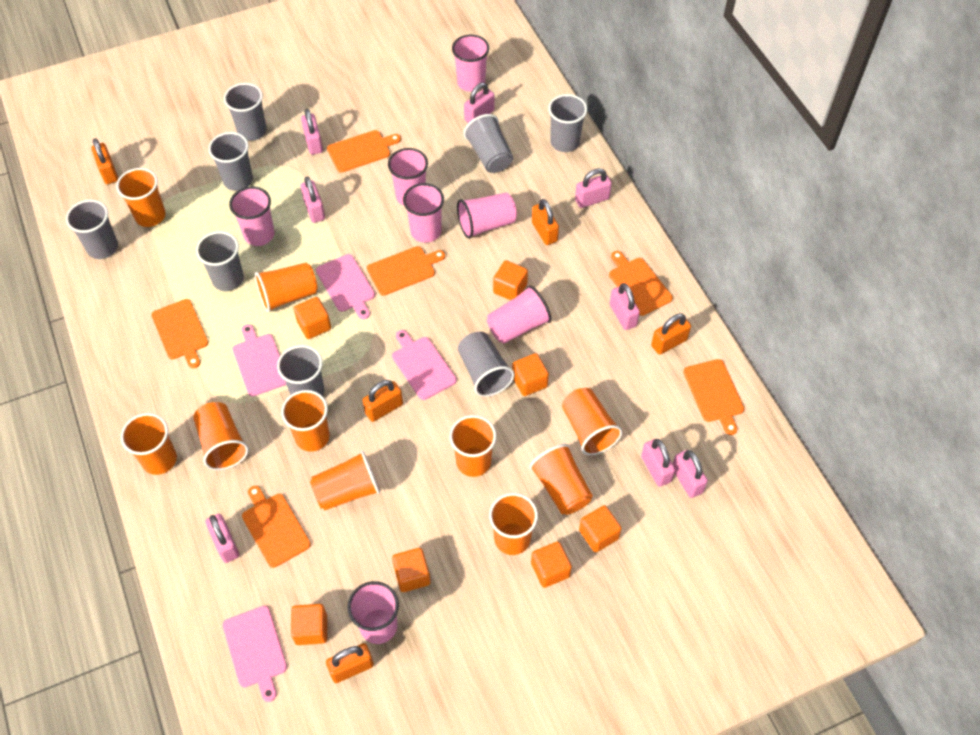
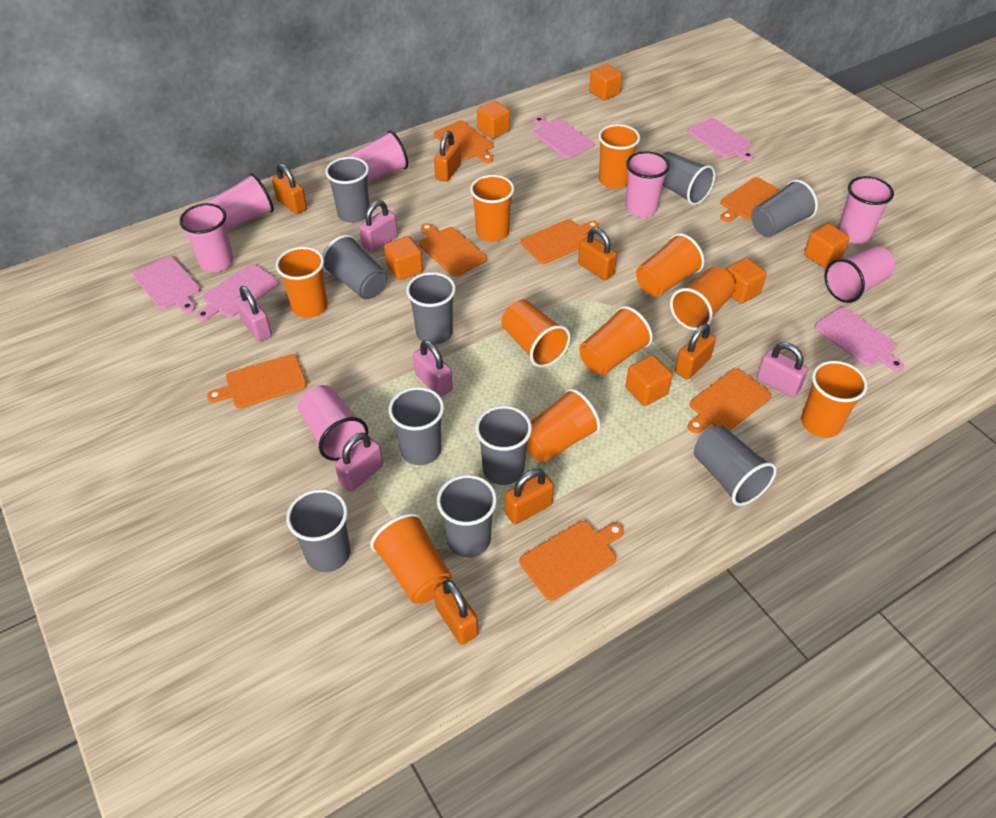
grey cup: [66,199,118,259] [196,231,244,291] [208,132,253,191] [224,83,266,141] [277,345,325,396] [458,332,515,397] [464,114,513,173] [548,94,587,152] = 8 -> [286,489,350,572] [322,234,388,300] [325,157,370,223] [389,387,444,465] [406,272,456,345] [437,475,497,557] [475,406,532,485] [662,152,715,205] [694,426,777,506] [751,179,818,237] = 10
orange cube: [291,604,327,645] [293,297,331,339] [392,548,430,592] [493,260,528,300] [512,353,549,396] [531,541,572,588] [579,505,622,552] = 7 -> [384,236,423,280] [477,101,510,139] [589,64,622,100] [625,355,672,406] [726,258,767,304] [804,223,850,268] = 6
orange cutting board: [151,299,208,368] [242,486,311,568] [327,130,401,173] [367,246,445,296] [609,251,673,316] [683,359,744,435] = 6 -> [207,354,307,408] [419,223,487,277] [434,121,494,163] [519,521,624,601] [520,219,599,264] [688,369,772,433] [720,177,781,222] = 7
orange padlock: [91,138,118,184] [326,643,374,683] [362,380,403,422] [532,199,559,245] [651,313,691,355] = 5 -> [272,164,307,214] [434,131,461,182] [434,580,478,645] [505,469,554,525] [578,228,617,280] [675,324,716,380] = 6
pink cutting board: [223,606,287,702] [232,324,286,396] [316,254,375,319] [392,330,457,400] = 4 -> [133,256,201,313] [196,264,279,321] [533,116,594,159] [688,118,754,161] [814,307,904,371] = 5
pink padlock: [205,514,239,563] [301,109,323,155] [301,176,325,223] [464,83,494,123] [575,168,612,208] [609,283,640,330] [641,439,675,487] [673,450,708,498] = 8 -> [235,286,272,342] [335,433,383,492] [359,200,398,253] [413,340,453,397] [757,343,808,397] = 5

